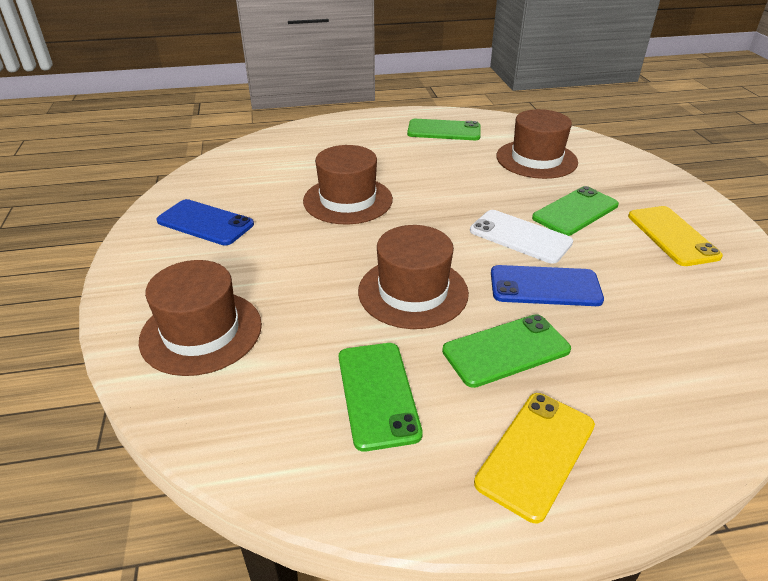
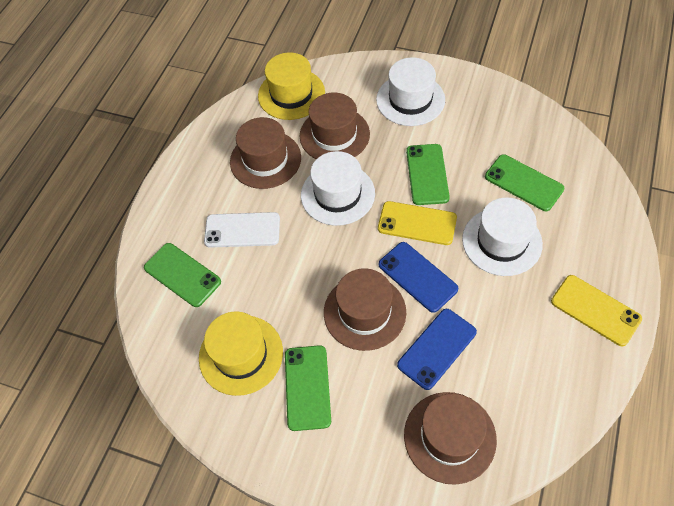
white hat: none = 0 -> [301,151,375,226] [376,57,445,126] [462,198,543,276] = 3
yellow hat: none = 0 -> [199,311,283,396] [258,53,325,120] = 2

